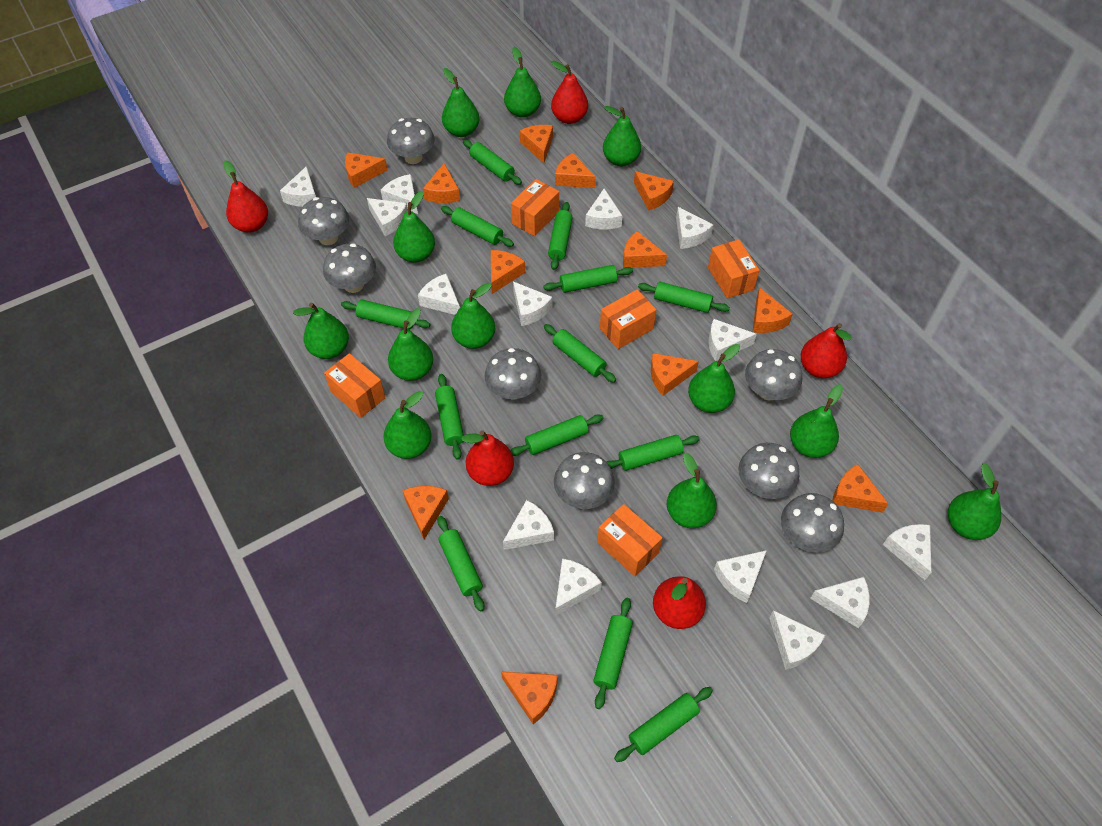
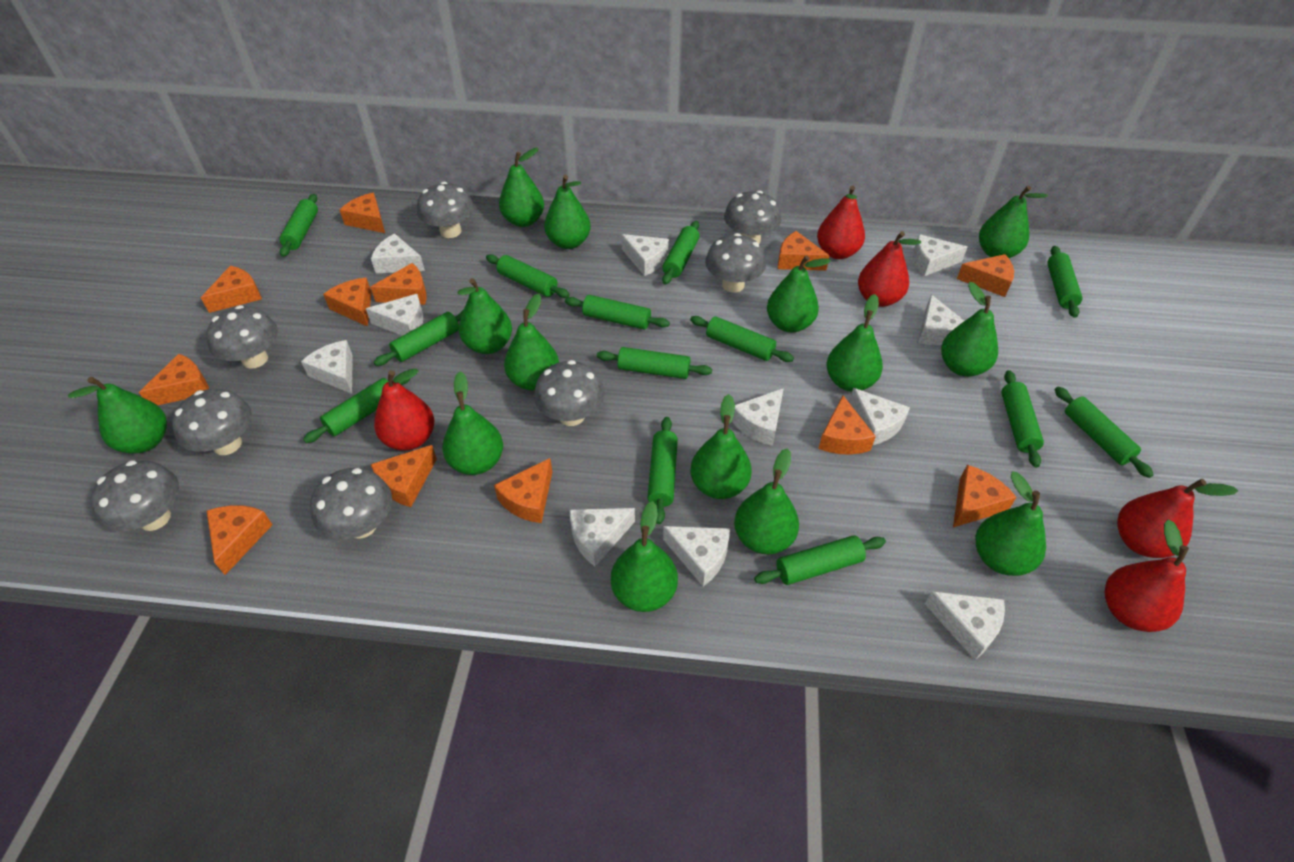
green pear: [293,302,349,359] [383,391,432,459] [388,308,433,381] [393,191,435,263] [442,68,479,137] [451,283,495,349] [504,47,541,118] [603,106,641,166] [667,453,717,528] [688,344,740,413] [790,384,843,458] [948,463,1001,540] = 12 -> [68,377,167,453] [442,372,503,475] [457,278,512,354] [499,148,544,227] [504,294,559,390] [544,175,591,249] [611,501,678,612] [690,394,752,499] [734,448,799,554] [767,255,831,333] [827,294,883,392] [941,282,998,377] [975,471,1046,576] [979,186,1048,258] = 14
orange box: [324,353,385,418] [511,179,559,236] [597,504,662,576] [600,289,657,349] [708,239,759,299] = 5 -> none = 0
white cheese: [280,166,316,207] [367,198,408,236] [381,174,418,214] [418,274,460,315] [503,500,554,550] [513,282,552,326] [555,558,602,616] [585,189,623,230] [676,207,713,249] [708,319,757,361] [714,550,767,603] [769,610,825,670] [810,577,869,628] [883,524,931,580] = 14 -> [301,340,353,394] [366,294,423,336] [371,234,425,273] [569,508,635,566] [621,234,669,276] [663,526,730,586] [732,388,784,446] [849,388,910,445] [913,234,967,276] [918,295,964,345] [925,591,1005,660] = 11

